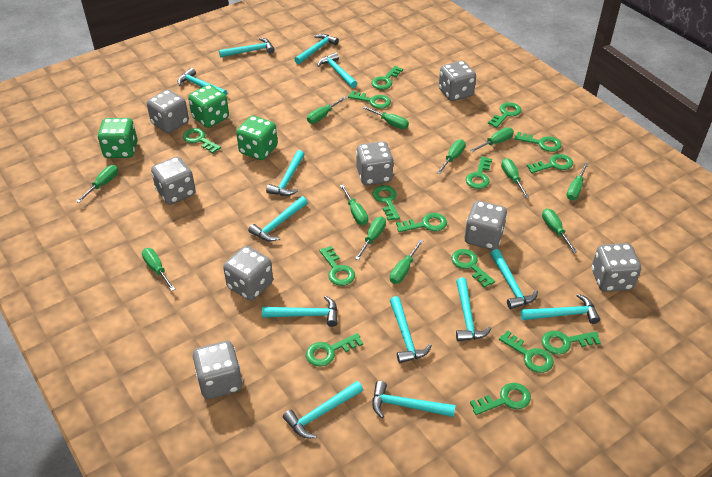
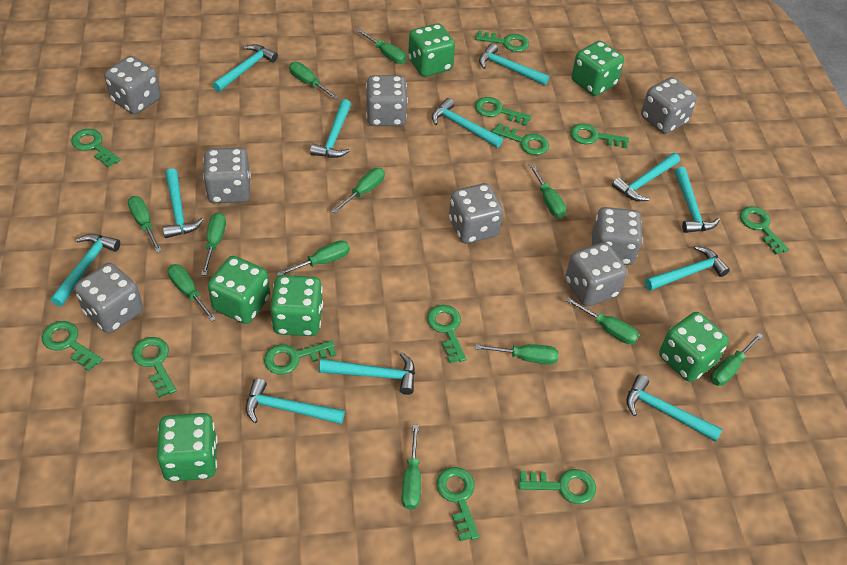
green dice: [98,118,138,158] [188,84,229,128] [236,116,278,160] = 3 -> [157,413,218,482] [208,256,270,324] [270,275,323,336] [408,24,455,77] [571,41,624,96] [659,312,729,382] = 6
green key: [183,128,221,153] [306,333,363,367] [319,246,355,286] [348,91,391,109] [371,66,403,90] [372,185,400,221] [396,213,447,232] [451,249,495,288] [466,156,492,189] [470,383,531,415] [488,102,521,128] [499,330,553,373] [515,132,561,152] [527,154,573,173] [542,331,601,355] = 15 -> [42,321,103,371] [71,129,121,168] [132,337,177,398] [264,341,336,374] [427,305,466,363] [436,467,479,541] [475,31,529,52] [475,97,531,126] [492,123,549,155] [518,469,596,504] [570,123,629,148] [740,206,789,255] = 12
turquoise hammer: [178,68,227,96] [219,38,275,58] [248,196,308,242] [262,296,338,327] [266,150,305,196] [283,381,363,438] [294,34,339,64] [317,52,357,88] [372,381,455,418] [390,296,432,363] [456,278,492,341] [490,249,538,309] [521,294,600,324] = 13 -> [51,234,120,306] [163,168,204,238] [212,44,278,92] [246,378,345,424] [310,99,351,158] [319,352,415,395] [432,98,503,148] [479,43,549,85] [612,153,680,201] [626,374,722,441] [645,246,730,291] [675,167,720,233] = 12

